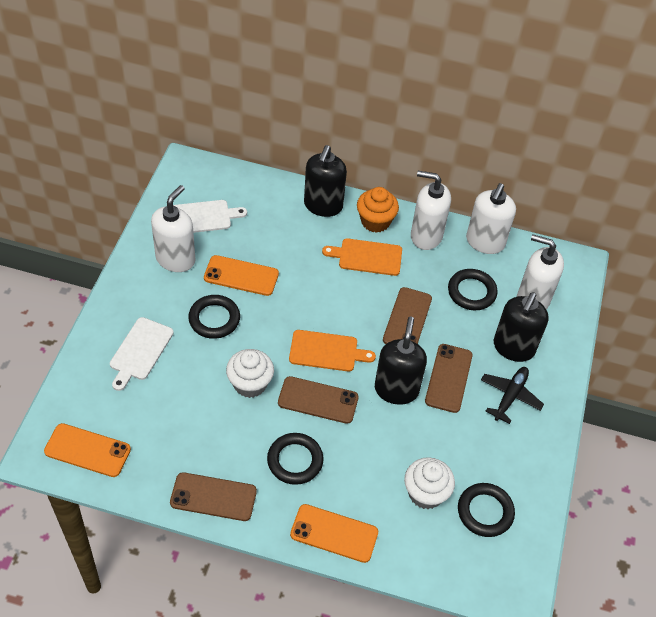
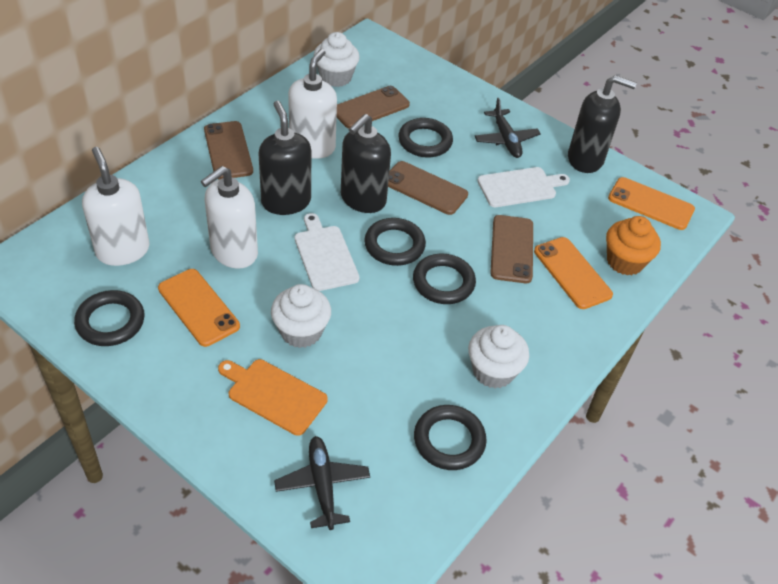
black plane: [481,367,544,424] = 1 -> [274,436,370,530] [475,98,541,158] = 2
black ring: [188,295,240,339] [267,433,324,485] [448,269,497,310] [458,483,515,537] = 4 -> [74,290,145,346] [364,218,426,266] [398,118,453,158] [413,253,476,304] [414,405,487,470] = 5
orange cutting board: [289,330,376,372] [322,238,402,276] = 2 -> [218,359,328,436] = 1
white cupcake: [226,349,274,398] [404,457,455,509] = 2 -> [271,284,331,348] [314,32,360,87] [468,325,529,389] = 3
white soap dispenser: [151,185,196,272] [411,171,451,250] [466,183,516,254] [517,234,564,309] = 4 -> [82,147,150,266] [201,166,258,269] [288,49,337,159] = 3

